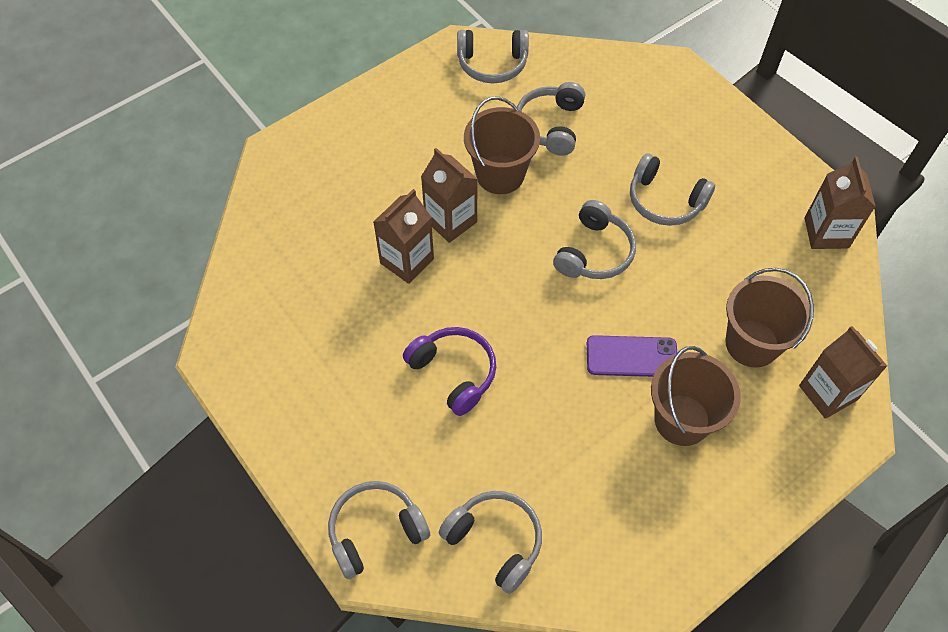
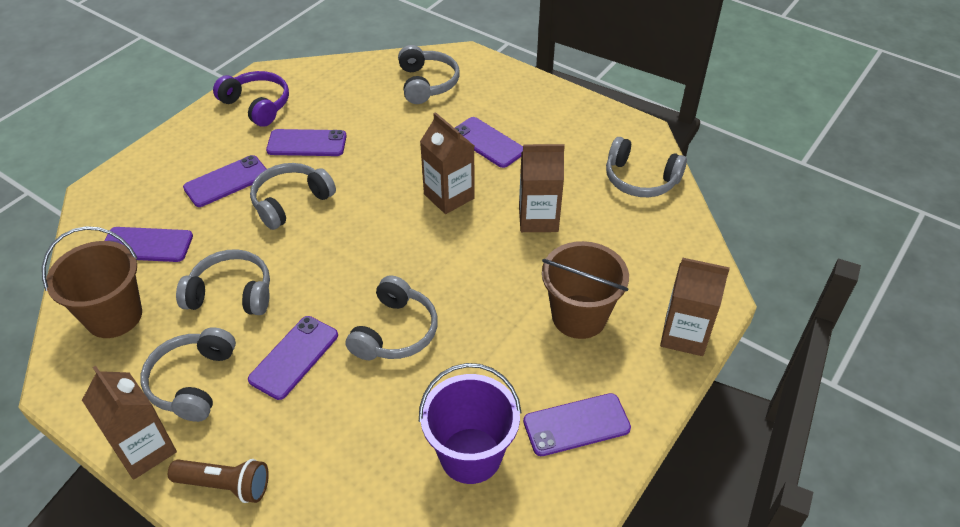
brown bucket: [464,96,540,194] [651,346,741,446] [725,268,814,368] = 3 -> [42,226,142,338] [542,241,629,339] = 2
brown flashlight: none = 0 -> [168,459,269,503] = 1
purple bucket: none = 0 -> [419,363,522,484] = 1
purple phone: [587,335,677,377] = 1 -> [104,227,193,262] [183,155,266,207] [248,316,338,400] [266,129,347,156] [455,117,523,168] [523,393,631,456] = 6

